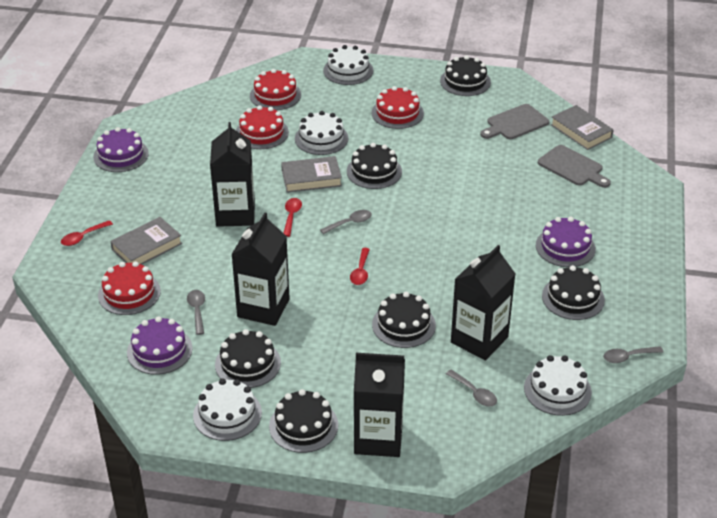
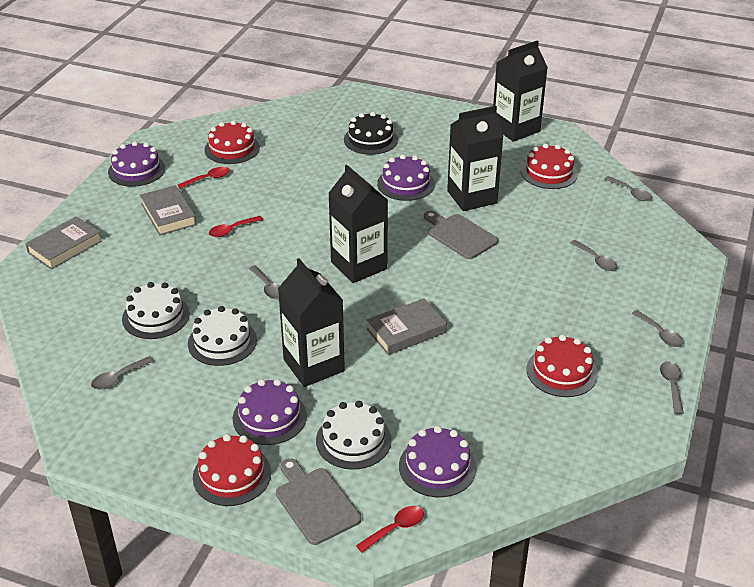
black cake: [215,329,281,388] [269,389,338,453] [347,143,402,189] [372,292,436,348] [440,55,491,96] [542,265,605,320] = 6 -> [344,112,398,155] = 1
grey spoon: [187,290,205,335] [320,210,372,234] [446,370,497,406] [603,346,663,363] = 4 -> [91,356,154,390] [249,265,280,299] [570,240,617,271] [605,176,652,201] [632,310,684,347] [660,361,684,414] = 6
purple cake: [93,127,149,172] [127,316,192,375] [536,217,596,267] = 3 -> [108,141,165,187] [233,379,307,445] [377,154,435,201] [399,426,476,497] = 4
white cake: [193,378,262,441] [295,111,348,155] [323,45,373,85] [524,355,592,416] = 4 -> [122,282,190,339] [188,306,257,366] [316,401,392,470] = 3

